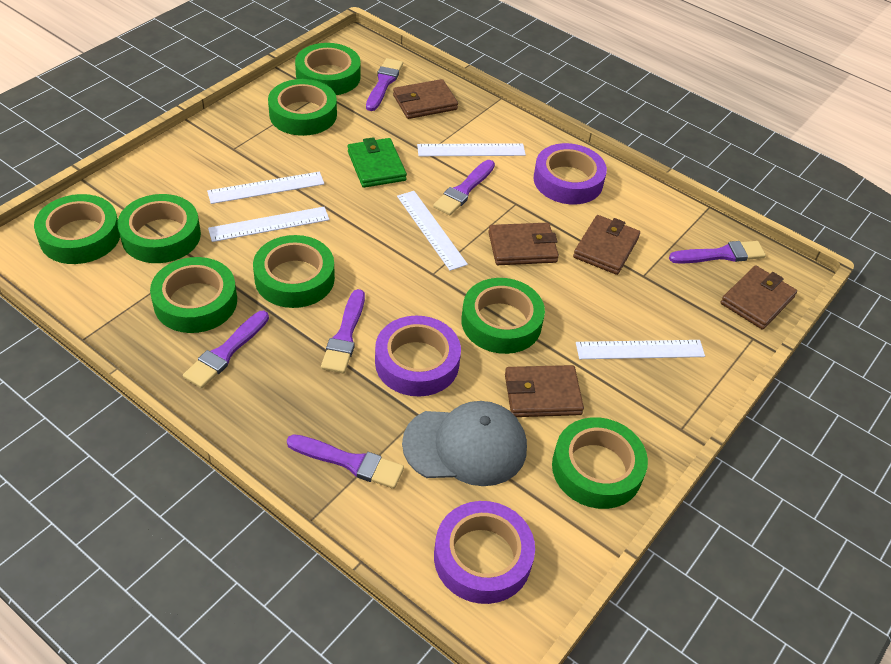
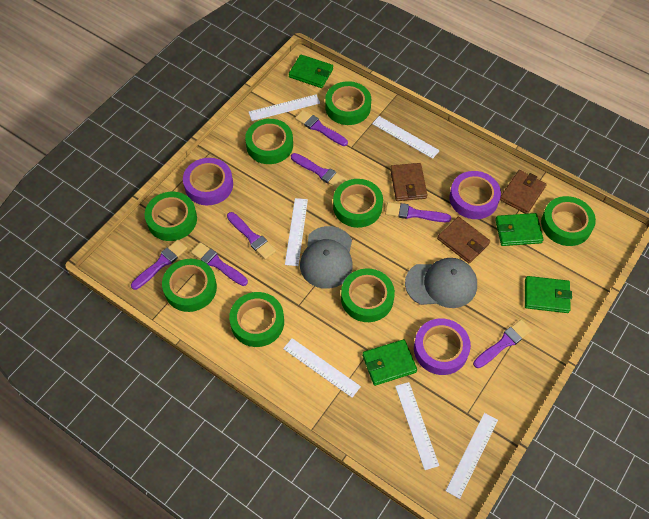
brown wallet: [393,79,458,119] [488,223,559,265] [505,365,584,417] [573,215,640,275] [721,266,797,330] = 5 -> [390,163,427,201] [437,217,490,264] [500,170,547,214] = 3
green wallet: [348,137,407,188] = 1 -> [289,54,333,88] [362,339,417,386] [495,213,544,246] [525,276,572,313] = 4
grey cap: [402,401,527,486] = 1 -> [300,226,353,289] [405,258,477,308] = 2
purple brush: [183,311,269,389] [287,434,404,489] [321,289,365,373] [366,58,403,111] [433,160,495,216] [669,241,766,264] = 6 -> [131,240,187,290] [191,242,248,286] [227,212,276,260] [291,153,347,188] [295,110,348,146] [385,202,451,222] [473,320,532,368] = 7
white ruler: [207,172,324,204] [208,207,330,242] [397,191,468,271] [417,143,526,156] [576,340,705,359] = 5 -> [249,94,320,121] [283,338,361,398] [285,198,308,266] [372,116,440,159] [395,382,439,470] [446,413,498,499] = 6

